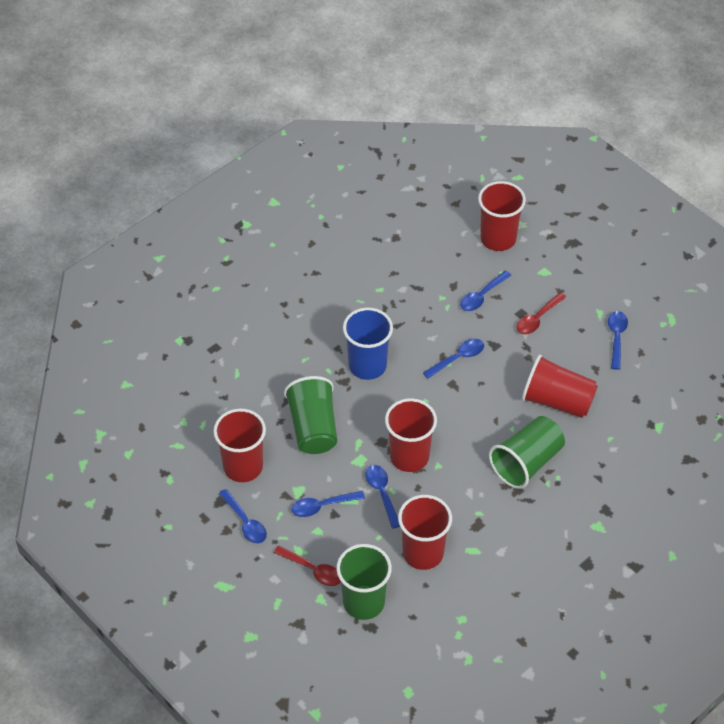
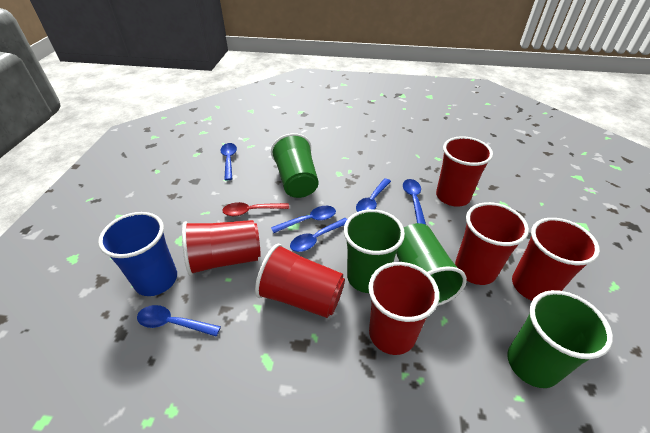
green cup: [284,376,337,454] [336,544,392,620] [489,416,565,489] = 3 -> [271,133,318,198] [344,209,405,293] [396,223,467,306] [507,290,613,388] = 4
red cup: [213,409,266,482] [385,398,437,472] [398,495,452,570] [478,181,526,251] [522,354,598,418] = 5 -> [182,220,261,276] [255,244,345,318] [368,262,439,355] [436,136,493,207] [455,202,529,285] [512,218,600,301] = 6
red spoon: [274,546,341,586] [516,292,566,334] = 2 -> [222,202,289,216] = 1

